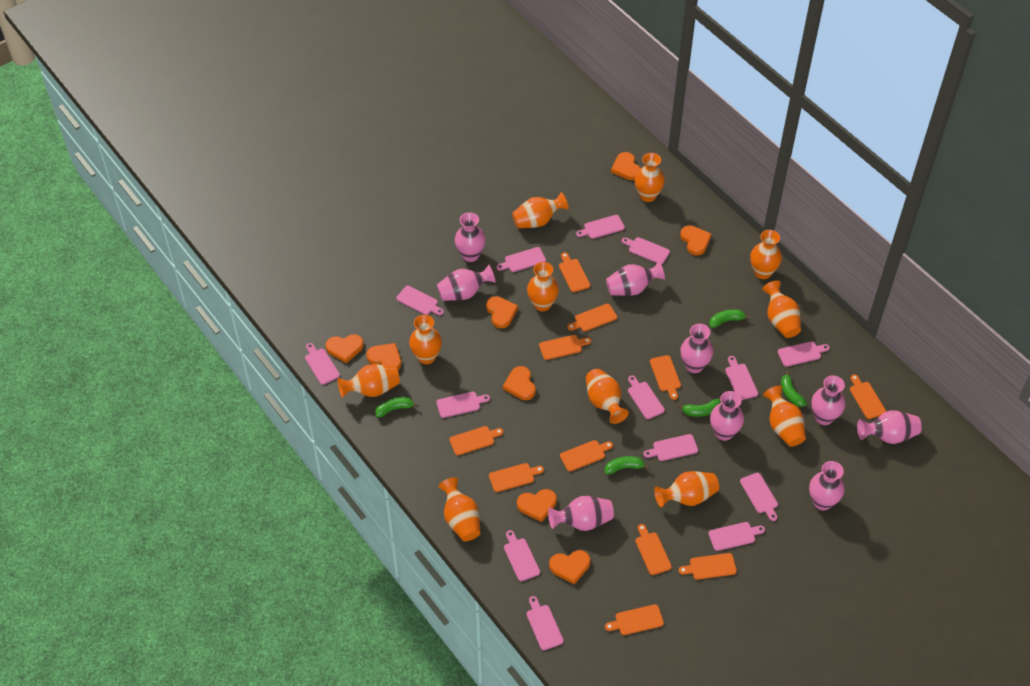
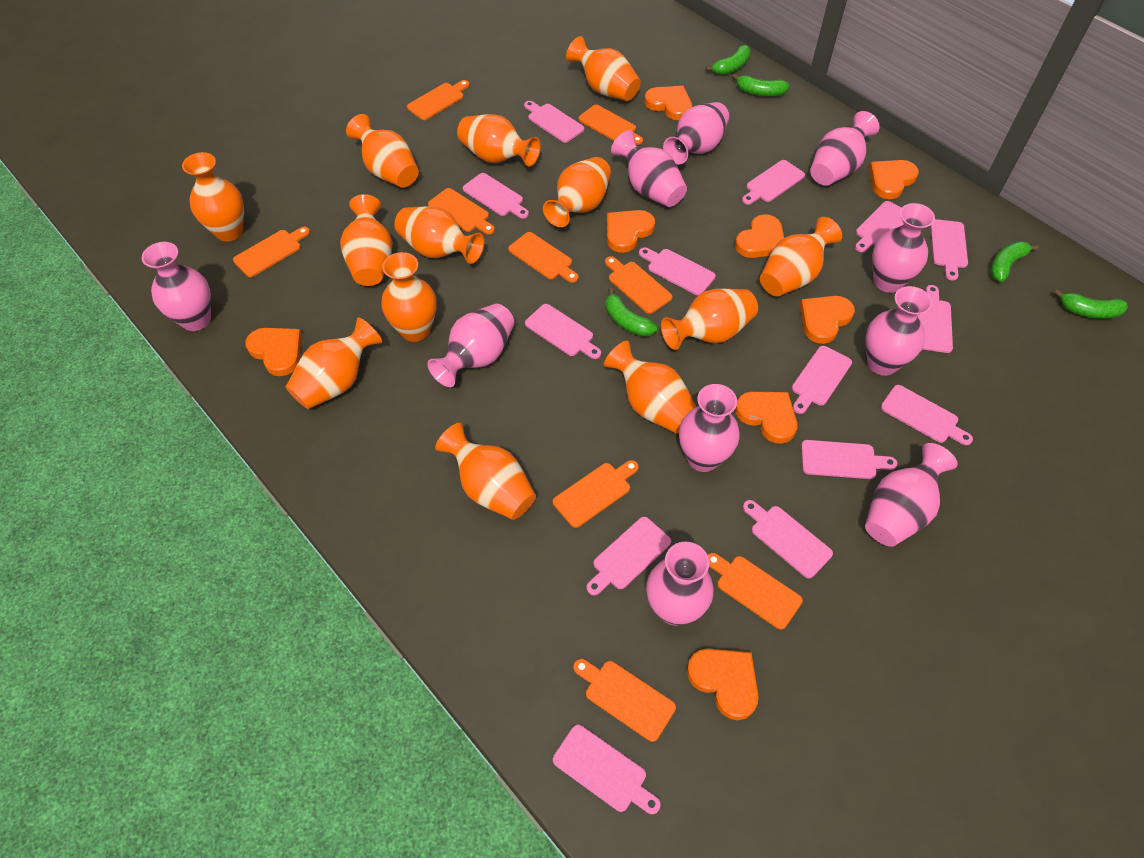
orange cutting board: [449,426,503,455] [489,463,544,492] [539,335,591,360] [559,252,590,292] [560,440,613,471] [567,304,617,332] [605,604,664,635] [635,524,672,575] [650,355,681,400] [679,553,737,580] [850,374,886,419] = 11 -> [233,227,310,277] [407,80,470,120] [428,188,495,235] [508,232,579,283] [553,460,639,528] [573,659,676,742] [578,105,643,145] [605,256,672,314] [708,553,803,630] = 9
orange vase: [338,364,400,398] [409,315,442,364] [438,477,480,541] [512,192,569,228] [527,262,559,312] [586,369,628,424] [635,153,665,202] [654,471,719,507] [750,230,782,279] [762,281,801,338] [763,386,806,447] = 11 -> [182,152,244,242] [286,317,382,409] [340,194,393,286] [346,114,419,188] [381,252,437,342] [394,207,484,264] [435,423,536,520] [457,114,541,167] [543,157,611,227] [566,36,641,101] [604,341,696,434] [661,289,758,350] [760,217,842,297] = 13
pink vase: [437,265,496,301] [455,212,486,262] [548,496,614,531] [606,262,665,296] [681,324,713,373] [710,391,744,441] [809,461,845,510] [811,376,846,425] [857,410,922,444] = 9 -> [142,242,211,331] [428,304,515,387] [611,130,687,207] [646,542,714,626] [663,102,729,164] [679,384,740,472] [810,111,880,186] [865,286,932,376] [865,443,958,547] [872,203,935,293] = 10

